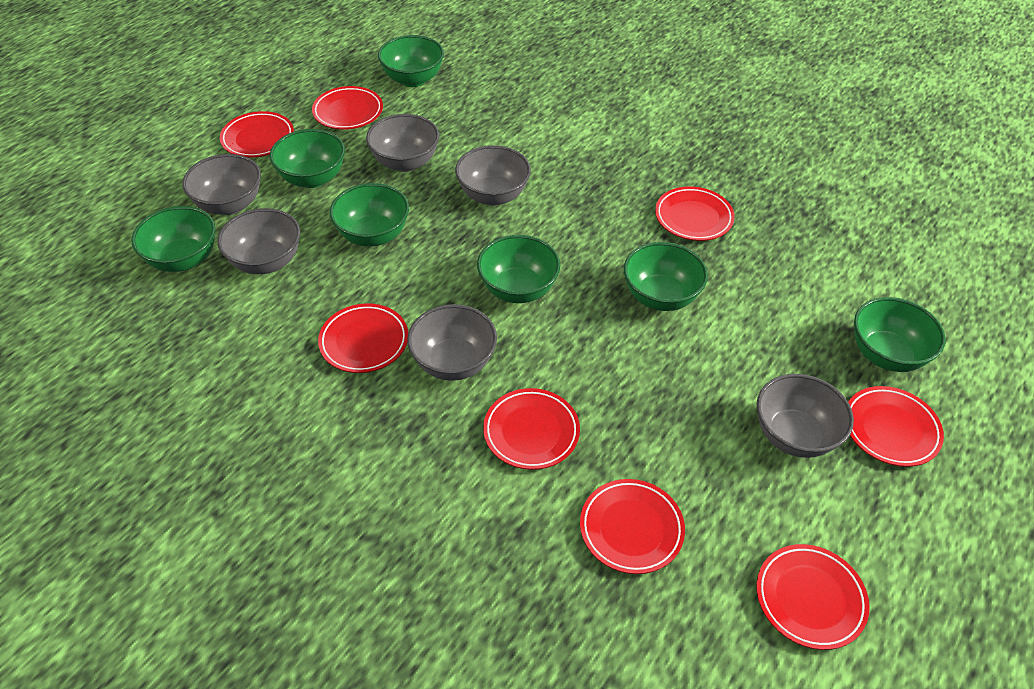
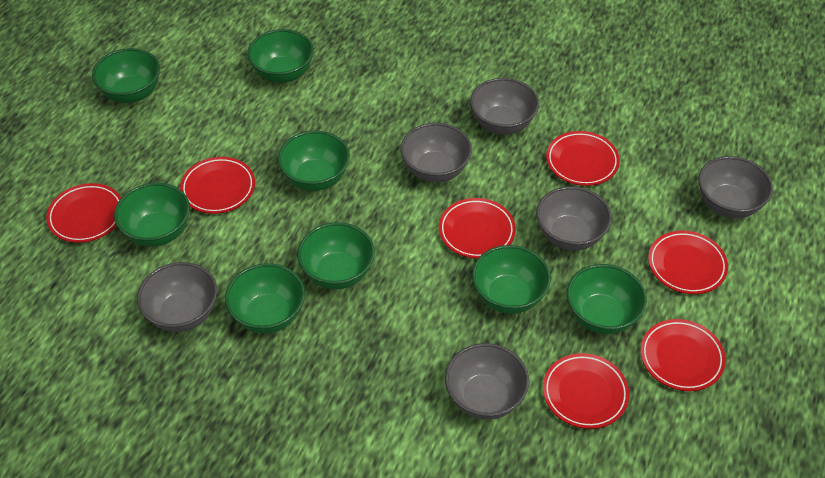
green bowl: [131,206,215,272] [270,129,345,188] [330,183,409,247] [378,35,444,87] [477,235,560,303] [624,242,708,311] [854,297,946,372] = 7 -> [92,48,160,103] [114,183,190,247] [225,263,305,334] [247,29,314,83] [278,131,350,191] [297,222,375,289] [472,245,551,314] [567,264,647,334] = 8
red plate: [220,111,294,158] [312,86,383,130] [318,303,408,373] [483,388,580,470] [580,479,685,574] [655,186,735,241] [756,544,870,650] [848,386,944,467] = 8 -> [46,183,121,243] [180,157,255,214] [439,198,516,259] [543,353,629,429] [546,131,620,186] [640,319,726,391] [648,231,728,294] = 7

